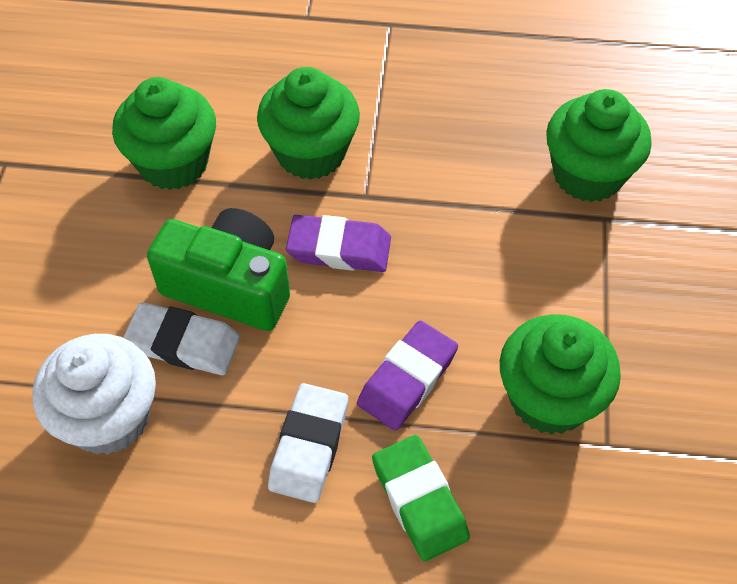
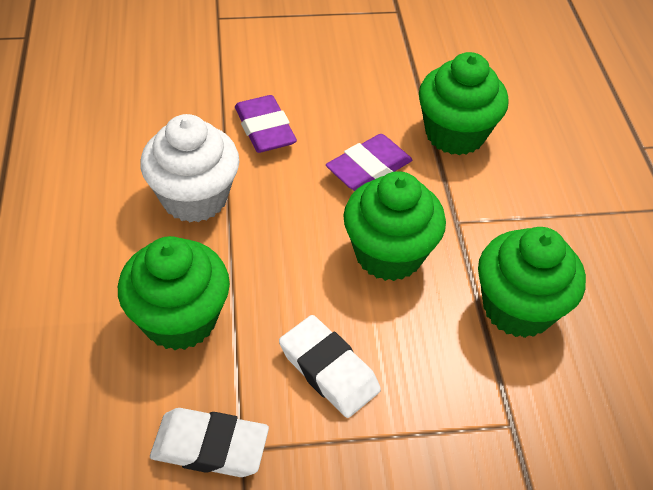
green camera: [147,208,290,331] = 1 -> none = 0
green eraser: [372,435,470,561] = 1 -> none = 0

